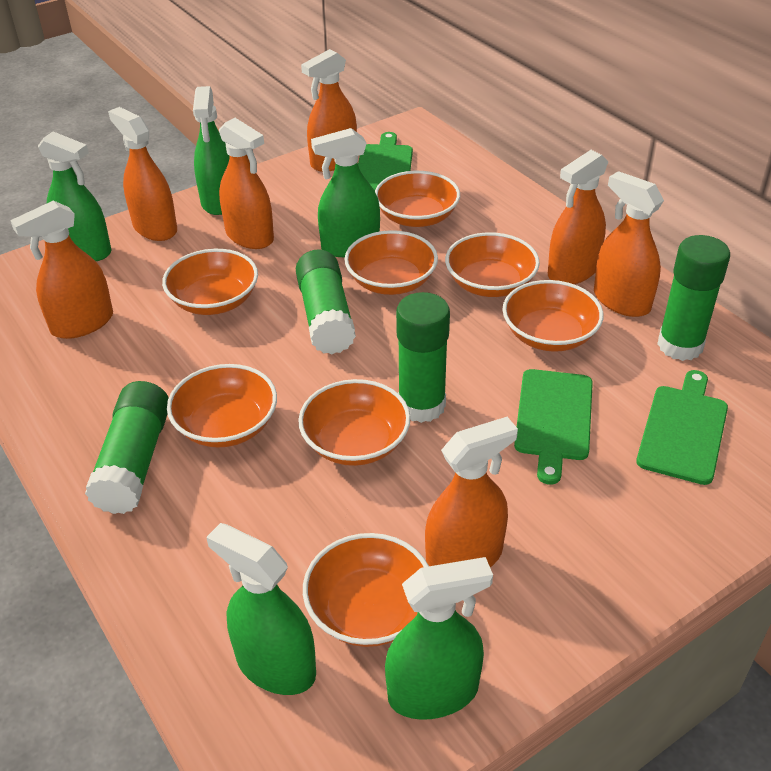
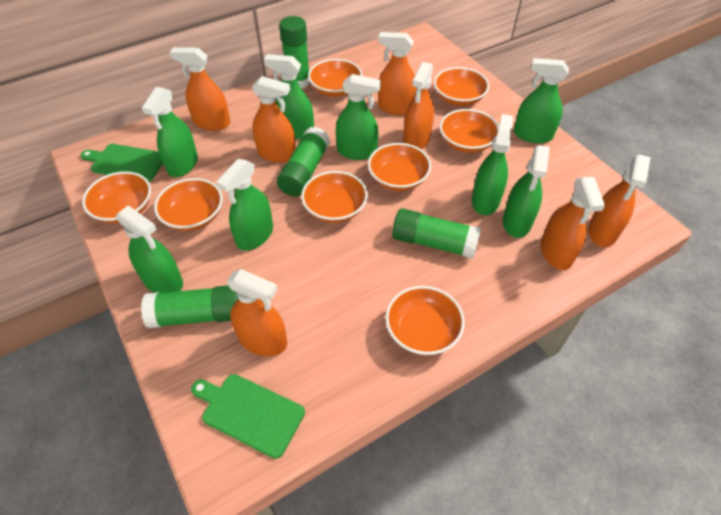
green cutting board: [358,132,413,191] [514,369,593,485] [636,370,728,485] = 3 -> [81,144,163,182] [191,374,305,459] = 2
green spray bottle: [38,132,111,261] [193,86,229,215] [206,523,316,695] [311,128,380,257] [385,557,493,720] = 5 -> [116,205,183,293] [142,87,198,177] [216,159,273,251] [264,54,314,139] [336,74,381,160] [472,114,513,215] [503,145,550,238] [514,58,569,143] = 8

